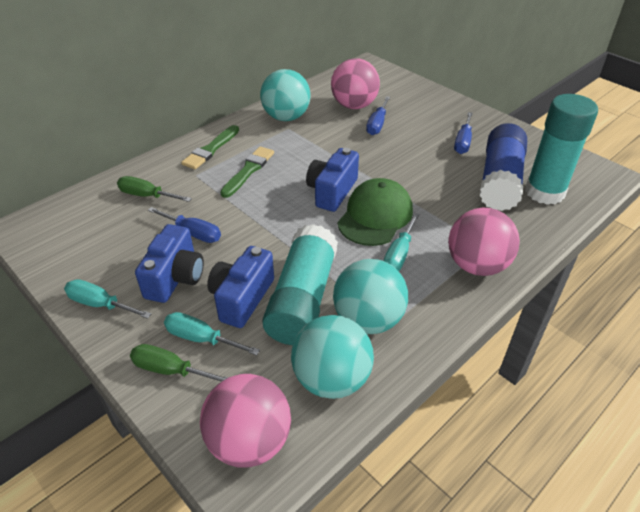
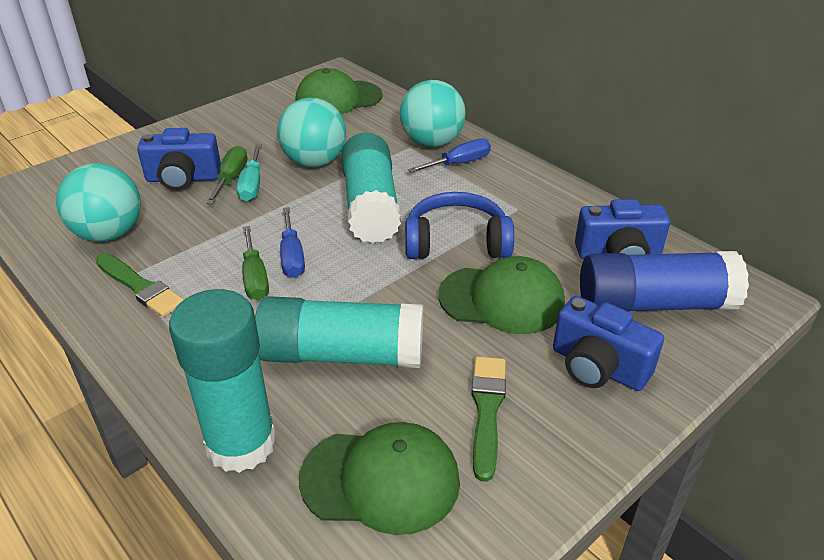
blue headphones: none = 0 -> [405,192,514,259] = 1
blue screwdriver: [148,207,221,243] [366,96,390,135] [454,112,473,154] = 3 -> [280,207,305,278] [408,138,491,173] = 2
green cap: [338,178,413,246] = 1 -> [295,68,383,114] [299,422,460,535] [438,256,565,334] = 3
pink ball: [200,374,291,468] [331,58,380,109] [448,208,520,276] = 3 -> none = 0
turquoise glue stick: [262,224,338,345] [525,94,598,205] = 2 -> [169,289,277,473] [255,296,423,368] [341,133,401,244] = 3
turquoise screwdriver: [64,279,151,319] [164,312,260,356] [384,213,419,271] = 3 -> [237,144,262,202] = 1

